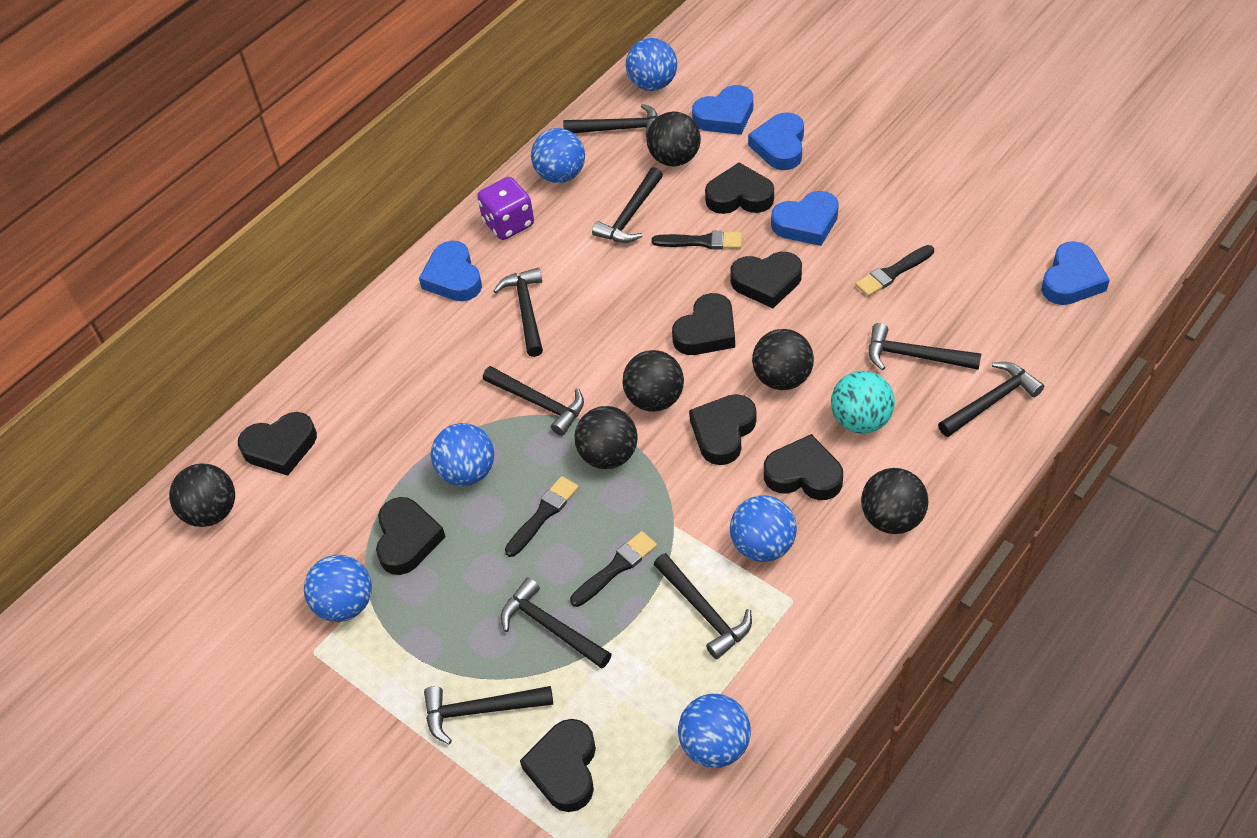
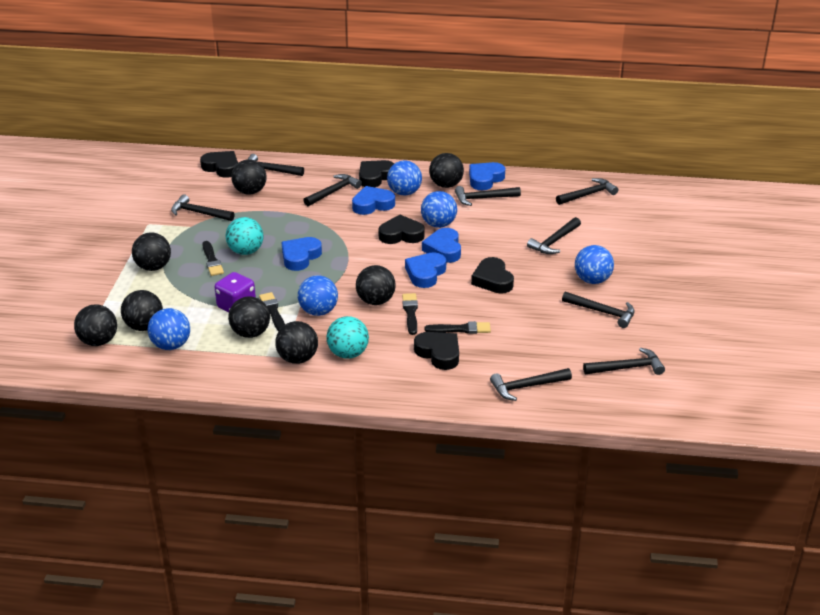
black ball: [169,463,235,527] [574,406,638,469] [622,350,684,412] [647,111,701,167] [752,329,814,390] [861,468,928,534] = 6 -> [74,304,117,346] [121,290,163,331] [132,232,171,271] [228,296,270,338] [231,159,266,195] [275,321,318,364] [356,265,395,305] [429,153,464,188] = 8
black heart: [238,412,317,476] [376,497,446,575] [520,719,596,812] [672,293,735,355] [689,394,756,465] [705,162,774,214] [730,252,802,308] [764,434,843,500] = 8 -> [200,151,238,178] [359,160,394,187] [378,215,425,244] [414,332,459,370] [471,257,514,294] = 5
blue ball: [304,555,372,622] [431,423,494,486] [531,128,585,183] [626,38,677,91] [678,694,751,768] [730,495,797,562] = 6 -> [148,308,190,350] [298,275,338,316] [387,160,422,196] [421,191,457,228] [575,245,614,284] = 5
turquoise ball: [831,371,895,434] = 1 -> [226,217,264,255] [326,316,369,359] = 2

